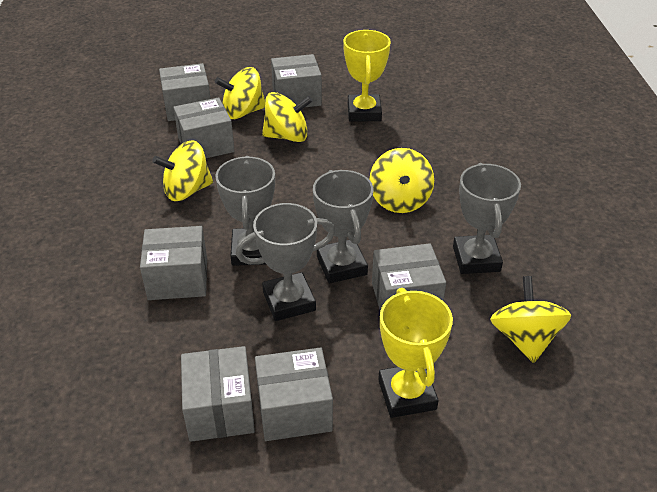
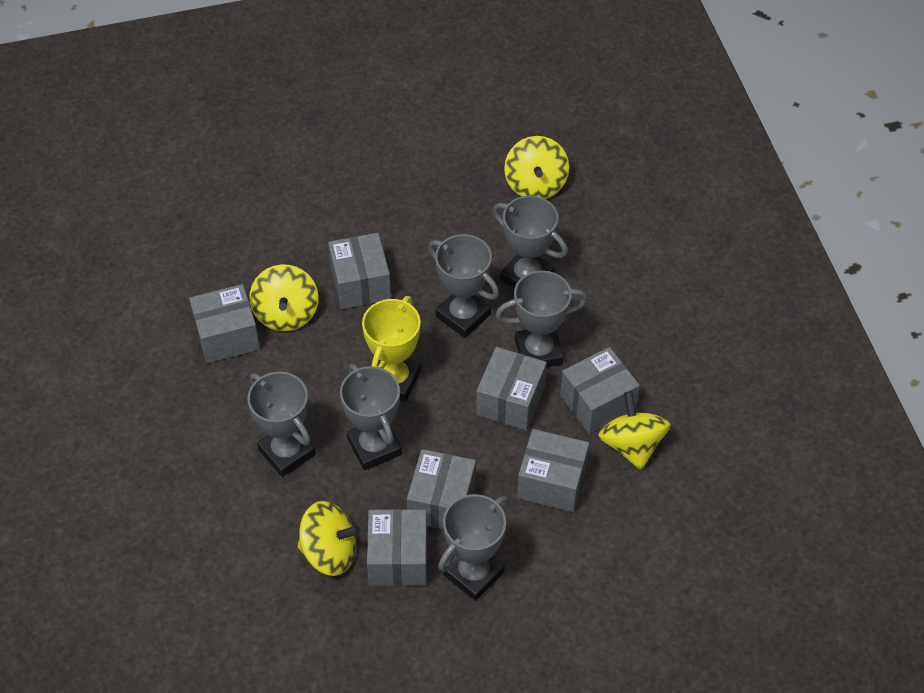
grey trophy: [215,156,275,266] [236,203,335,321] [313,170,373,283] [453,163,521,274] = 4 -> [247,372,316,477] [340,364,402,470] [429,234,499,338] [438,494,510,601] [493,196,568,288] [496,271,588,367] = 6
yellow spinning top: [152,140,213,201] [215,67,265,119] [262,92,313,142] [369,148,434,213] [490,276,571,363] = 5 -> [250,264,319,331] [297,501,361,576] [504,136,569,199] [598,391,670,470] = 4
yellow trophy: [343,30,391,122] [378,288,453,418] = 2 -> [362,296,421,402] = 1

